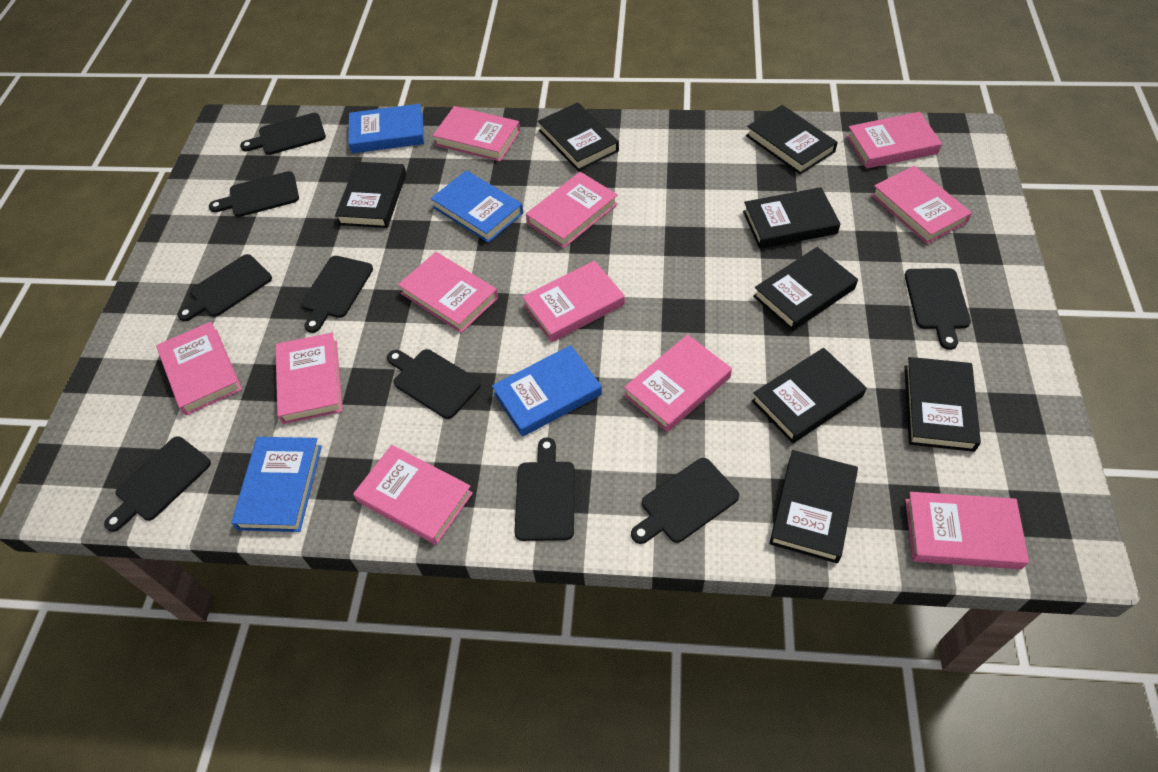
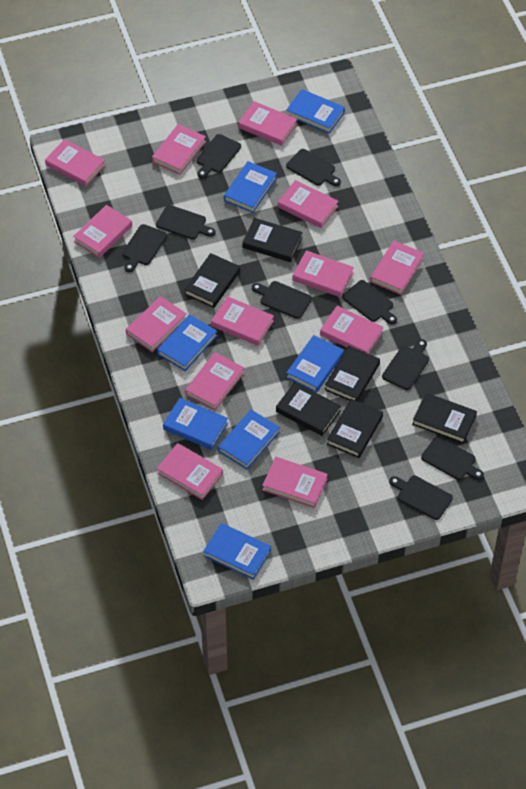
black book: [335,162,406,228] [538,102,619,171] [743,187,841,249] [746,105,838,175] [752,348,867,443] [753,247,858,331] [769,450,858,563] [905,357,981,452] = 8 -> [184,253,240,308] [242,218,303,262] [276,382,341,436] [324,346,380,401] [327,399,383,458] [412,393,477,444] = 6
blue book: [231,437,322,532] [348,104,424,153] [431,170,523,243] [492,345,602,437] = 4 -> [157,314,217,371] [163,398,228,450] [203,523,271,580] [218,410,280,469] [224,161,277,213] [286,335,344,393] [287,89,345,134] = 7
pink book: [156,322,242,416] [275,332,342,424] [353,445,473,545] [398,252,498,333] [433,106,520,161] [522,261,625,342] [526,172,618,248] [624,335,732,432] [846,112,942,169] [871,166,972,244] [905,492,1029,569] = 11 -> [45,139,105,186] [73,205,132,258] [126,296,186,352] [152,124,206,175] [156,443,223,500] [185,352,244,410] [211,296,274,346] [238,101,297,146] [262,457,328,508] [278,180,339,228] [293,250,354,297] [320,306,384,354] [370,241,424,295] = 13

